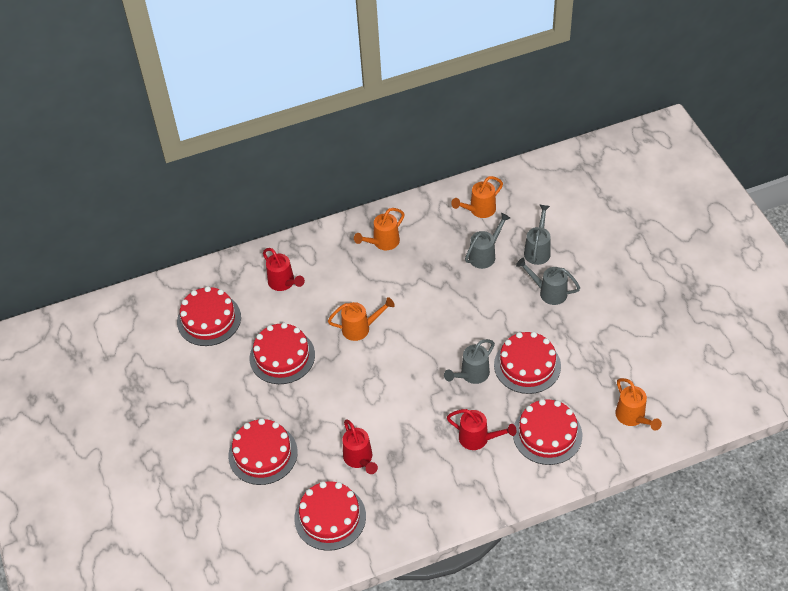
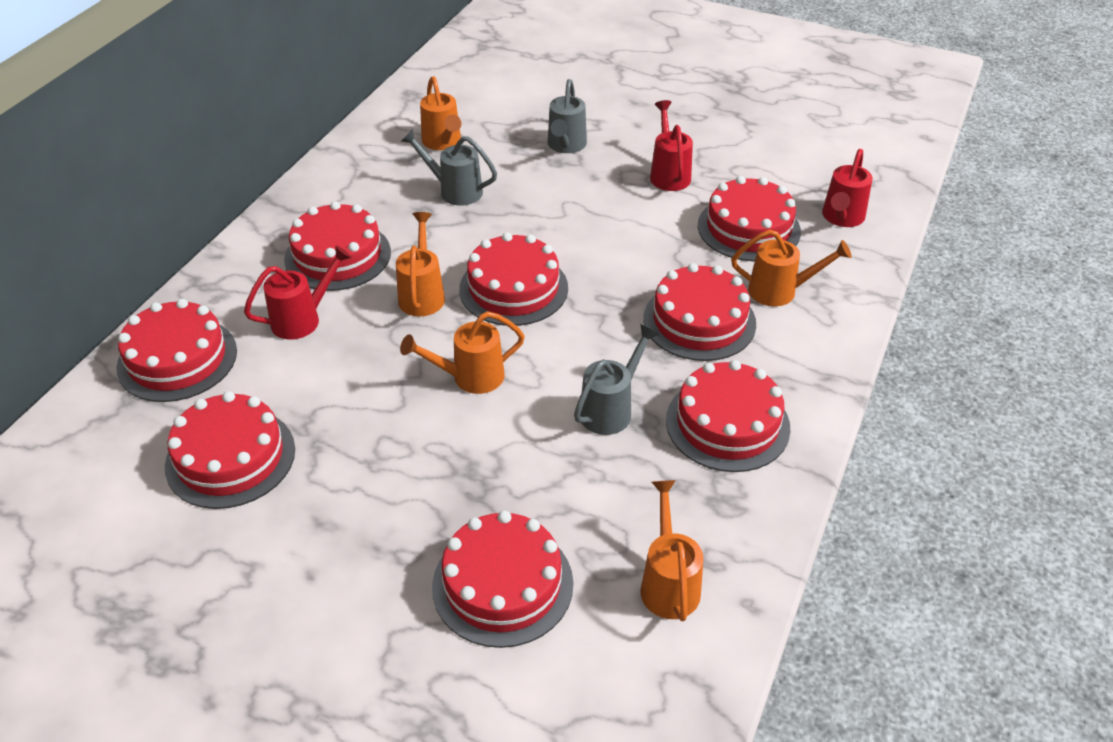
grey watering can: [444,339,495,384] [465,213,510,269] [516,258,580,305] [524,205,551,265] = 4 -> [401,129,497,206] [548,79,587,153] [574,324,659,435] = 3
orange watering can: [328,297,395,341] [354,208,405,250] [451,176,503,218] [615,378,662,431] = 4 -> [396,212,445,317] [400,311,525,394] [420,76,461,150] [641,480,703,621] [731,230,852,306] = 5
red cake: [177,286,241,346] [228,418,298,485] [249,323,315,384] [294,481,366,551] [494,332,561,394] [513,399,582,465] = 6 -> [116,299,237,402] [165,391,295,509] [284,201,391,291] [432,511,573,648] [459,232,568,326] [643,263,756,361] [666,360,790,472] [698,176,801,261] = 8

